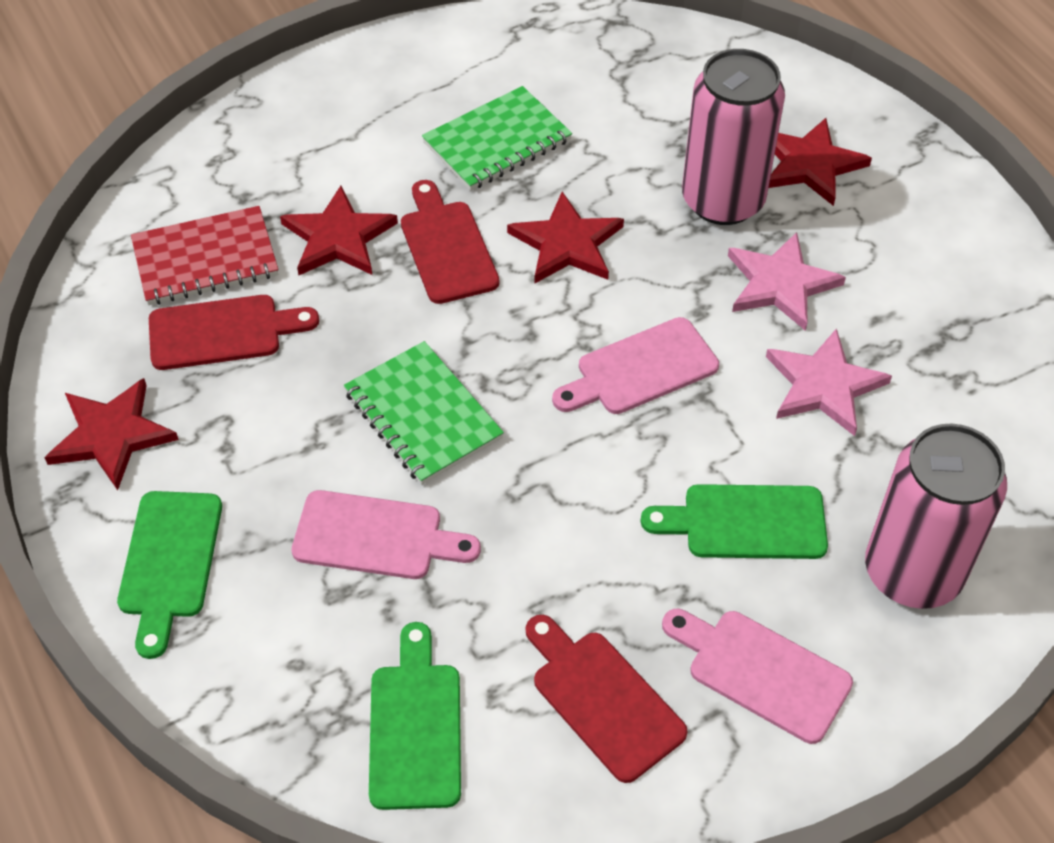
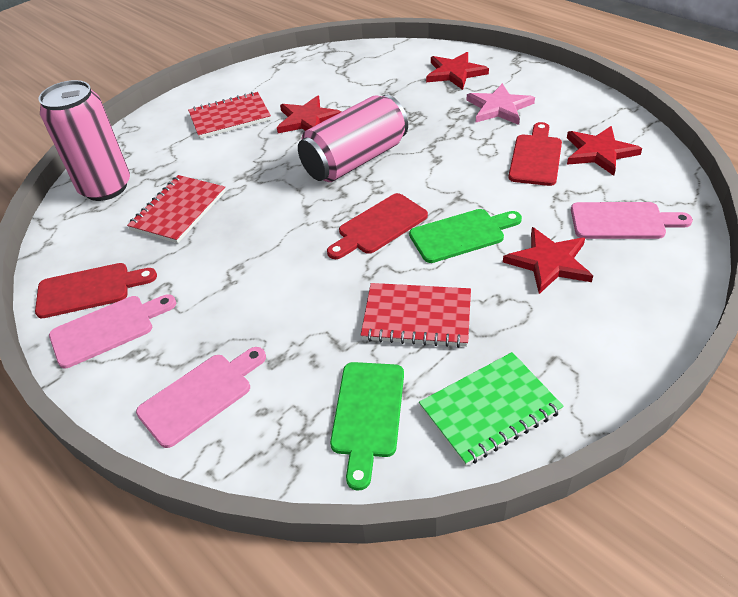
green cutting board: [117,491,222,659] [369,622,461,810] [641,484,828,559] = 3 -> [330,362,404,491] [409,209,522,263] = 2
green notebook: [344,341,504,485] [422,86,572,191] = 2 -> [419,352,564,466] = 1
pink star: [728,232,846,331] [766,328,892,436] = 2 -> [467,83,535,125] = 1
red notebook: [131,206,278,305] = 1 -> [127,175,226,243] [188,92,271,139] [361,283,471,348] = 3

